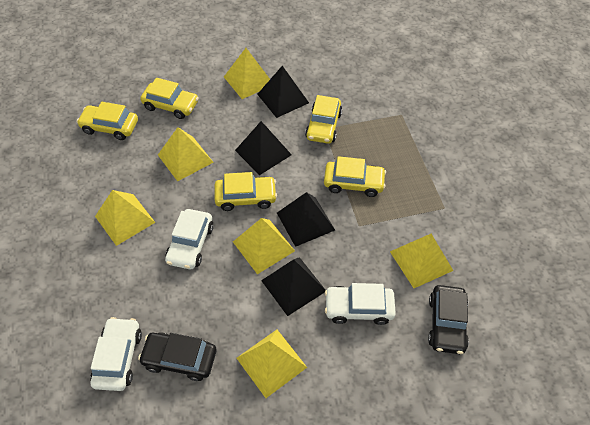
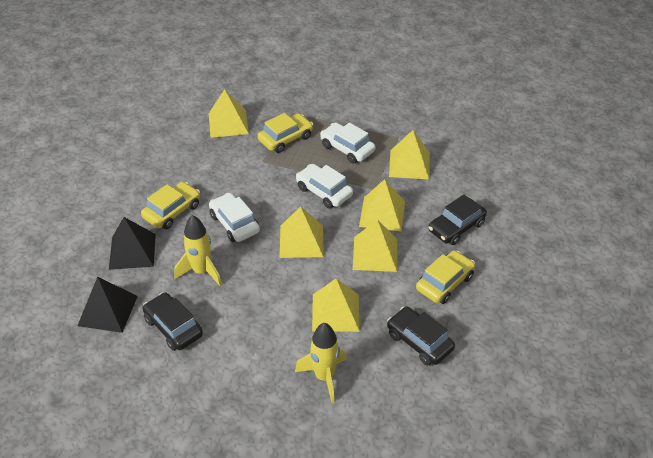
black car: [138,332,217,381] [428,285,469,354] = 2 -> [143,293,203,351] [387,307,455,366] [428,194,487,245] = 3
black pyramid: [235,121,292,175] [257,66,309,118] [261,257,325,316] [277,192,335,247] = 4 -> [77,277,138,333] [109,217,156,270] = 2
yellow car: [77,102,138,140] [140,78,199,119] [215,172,277,211] [305,95,342,144] [324,156,386,197] = 5 -> [141,182,200,229] [257,113,313,153] [416,250,475,304] = 3
yellow rocket: none = 0 -> [174,215,222,286] [295,323,346,403] = 2

